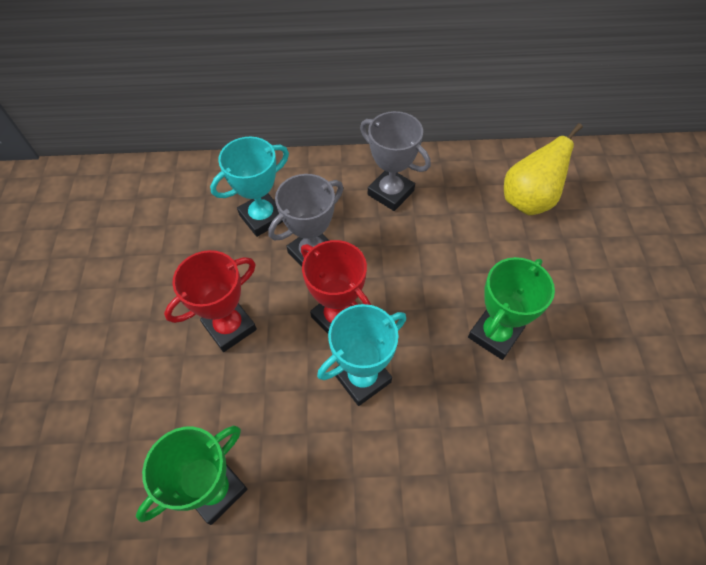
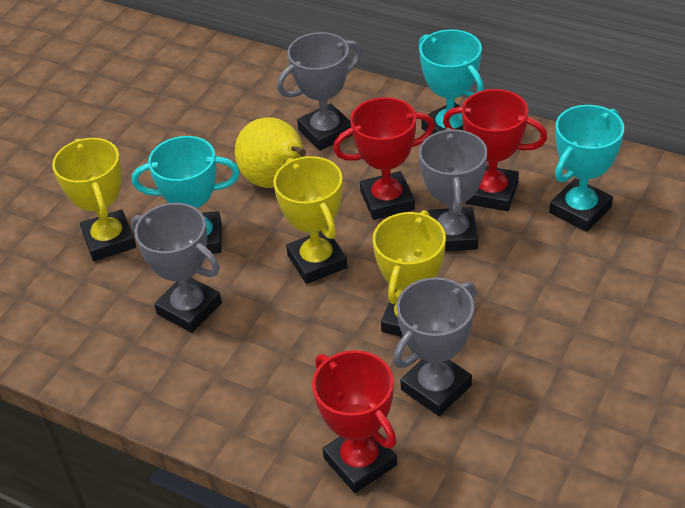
green trophy: [136,426,247,525] [468,257,555,360] = 2 -> none = 0
grey trophy: [268,174,343,267] [360,111,431,211] = 2 -> [131,203,222,333] [277,32,362,151] [393,277,476,416] [419,128,487,252] = 4
red trophy: [164,250,257,352] [301,240,371,333] = 2 -> [312,350,397,493] [333,97,435,220] [443,89,547,211] = 3
turquoise trophy: [210,137,289,237] [317,304,406,406] = 2 -> [132,136,240,254] [419,29,484,134] [549,105,624,232] = 3
yellow trophy: none = 0 -> [52,138,136,261] [273,156,348,284] [373,210,446,337] = 3

